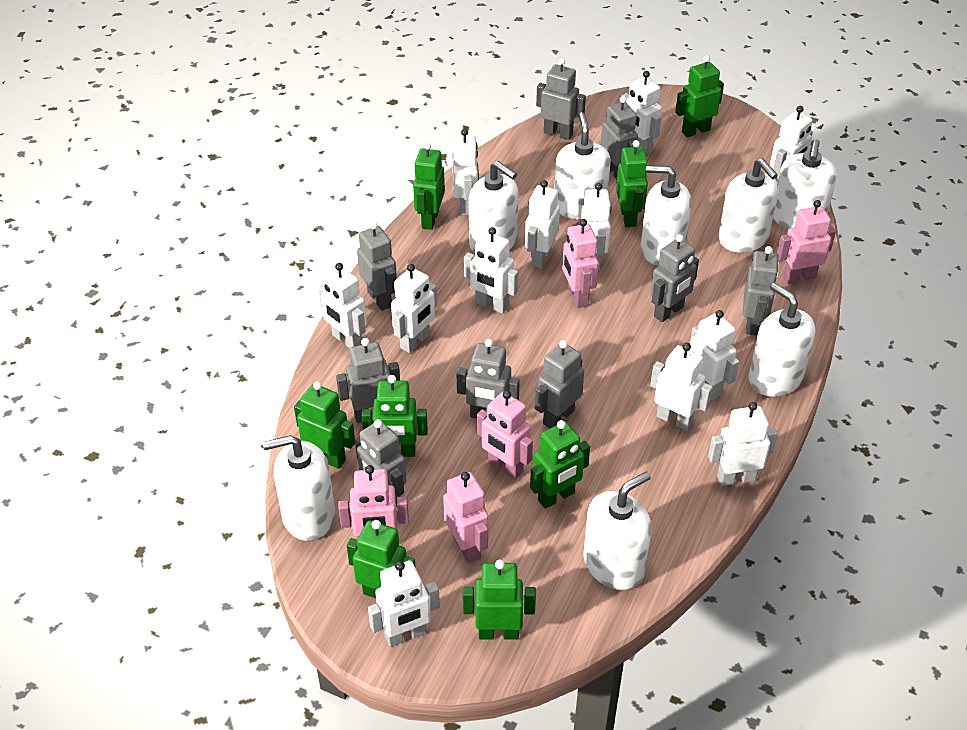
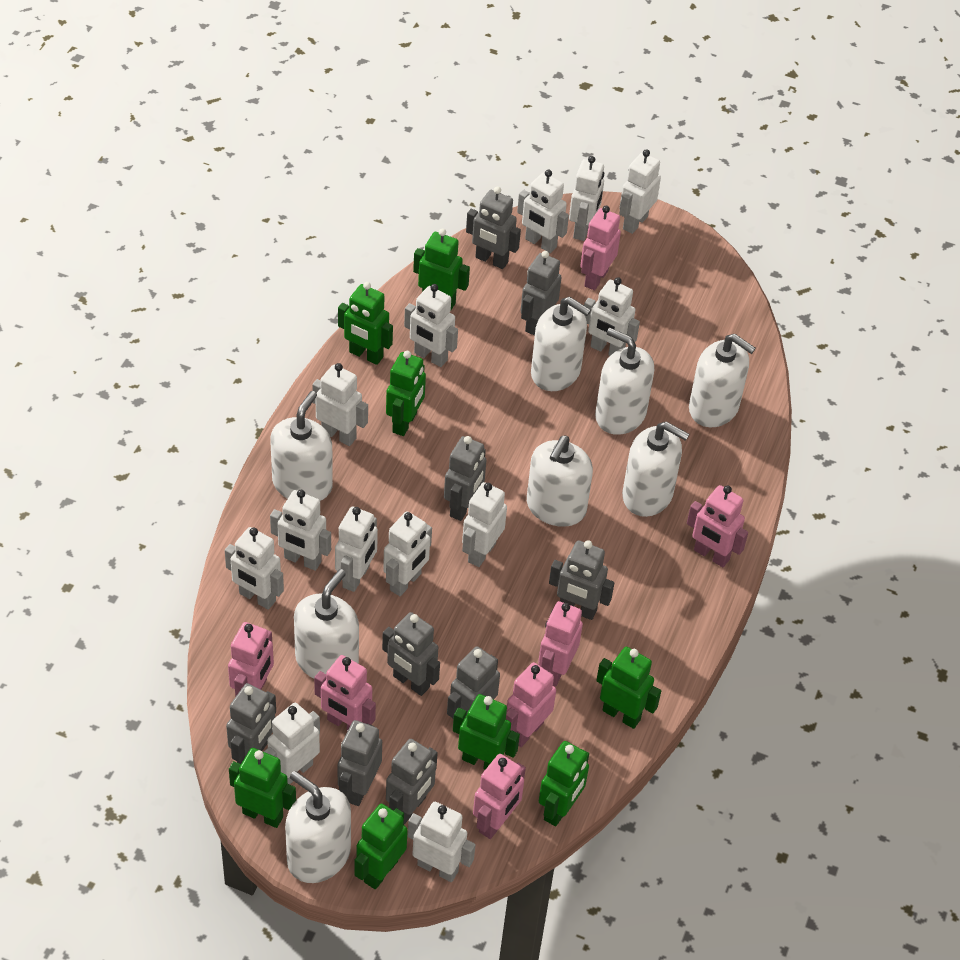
pink robot: [338,465,409,539] [443,472,489,563] [477,390,533,480] [562,219,599,308] [777,200,836,284] = 5 -> [228,622,274,697] [314,655,376,731] [473,754,526,839] [506,662,556,747] [538,601,583,687] [580,206,621,290] [687,485,748,567] = 7
white robot: [318,263,367,348] [368,560,440,647] [391,264,437,353] [452,129,479,215] [464,227,518,314] [525,180,560,268] [581,183,612,270] [621,71,662,155] [650,343,713,431] [690,310,739,400] [708,402,777,486] [770,106,813,183] = 12 -> [225,527,284,610] [264,703,320,785] [270,490,331,571] [312,363,368,446] [335,506,378,592] [383,511,432,596] [404,284,458,367] [408,802,476,882] [462,482,507,567] [517,170,569,253] [569,156,604,241] [584,277,640,356] [619,149,661,234] = 13

